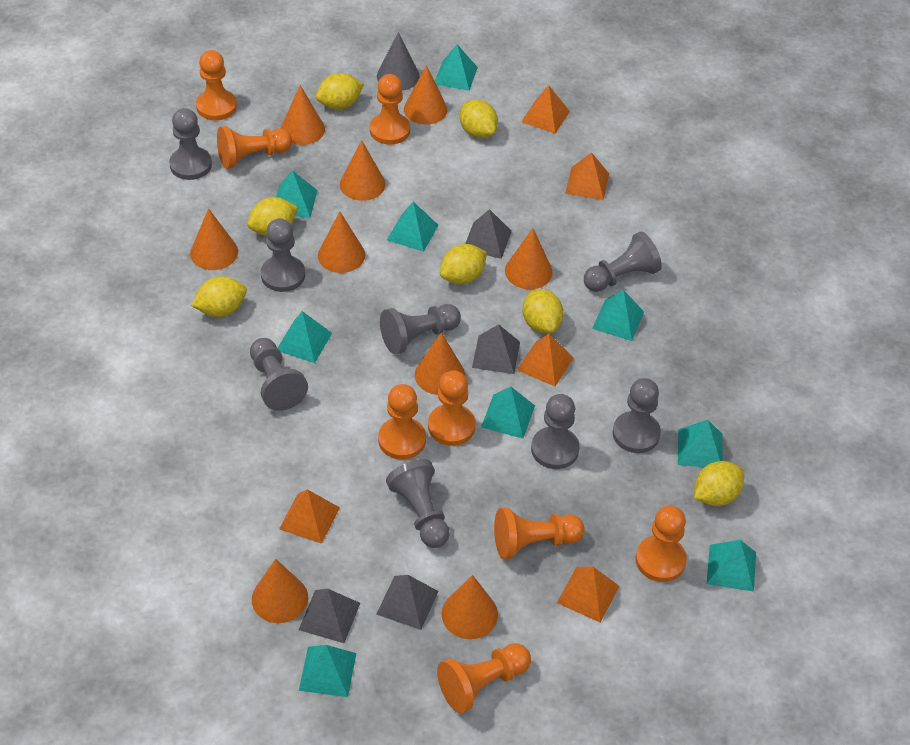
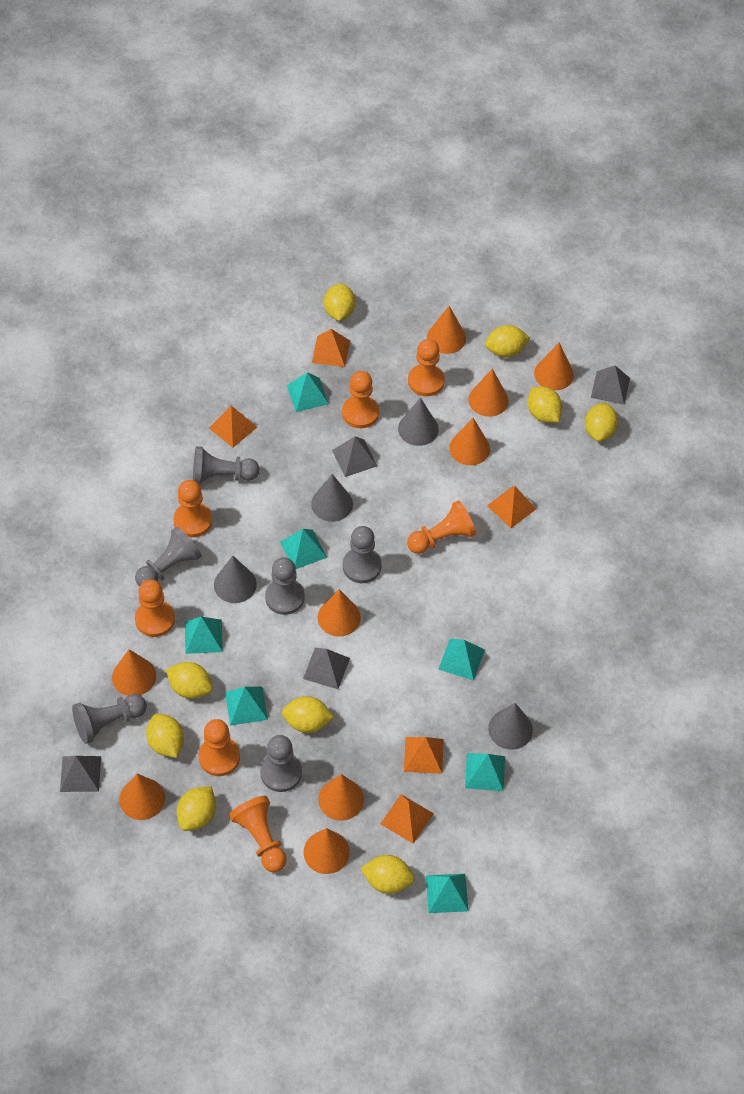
grey cone: [377,32,420,91] = 1 -> [214,556,257,603] [311,474,353,522] [398,398,439,446] [488,703,533,750] = 4
grey pawn: [169,108,212,180] [250,338,308,411] [261,219,305,292] [380,304,461,354] [386,459,450,548] [531,394,580,469] [584,232,662,292] [613,378,661,453] = 8 -> [72,694,147,744] [135,527,202,587] [193,446,260,484] [260,735,302,792] [265,557,305,615] [343,526,382,583] = 6
orange pawn: [196,50,237,121] [217,126,292,169] [370,74,410,145] [378,384,426,460] [428,371,475,446] [437,643,531,713] [494,508,585,559] [635,506,687,582] = 8 -> [135,580,175,637] [173,480,212,537] [199,719,240,776] [229,796,287,872] [342,371,379,428] [407,500,476,554] [408,339,445,396] = 7
turquoise pyramid: [276,170,318,218] [277,311,332,363] [299,645,356,697] [387,202,438,252] [435,44,478,91] [481,387,535,439] [592,290,644,341] [678,420,722,467] [707,540,756,592] = 9 -> [185,617,223,654] [225,687,268,726] [280,529,327,569] [287,372,329,412] [426,874,469,913] [439,639,485,681] [465,753,505,791] = 7
yellow lemon: [191,276,247,317] [247,197,298,236] [316,73,364,109] [440,244,487,284] [460,99,498,138] [523,289,563,333] [694,461,744,506] = 7 -> [146,714,184,758] [166,662,213,699] [177,786,216,831] [282,696,334,733] [324,284,356,321] [360,855,415,894] [485,325,530,357] [528,387,562,423] [585,402,618,442] = 9

